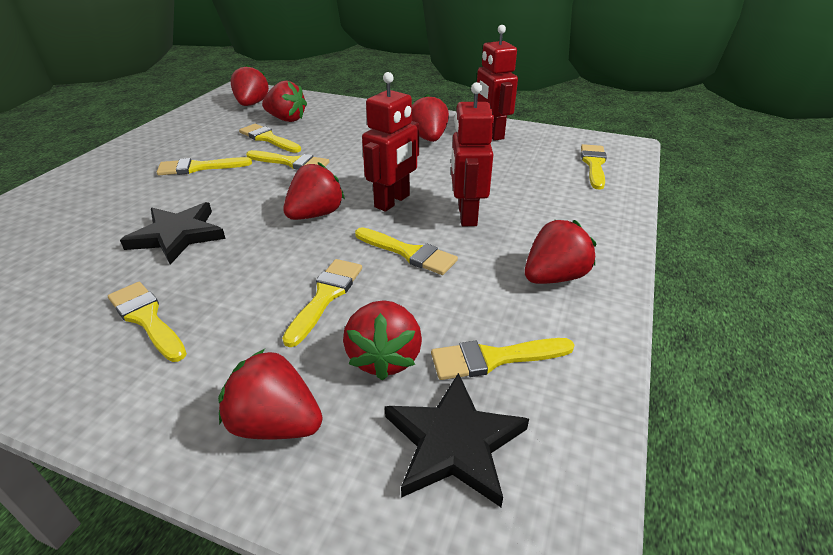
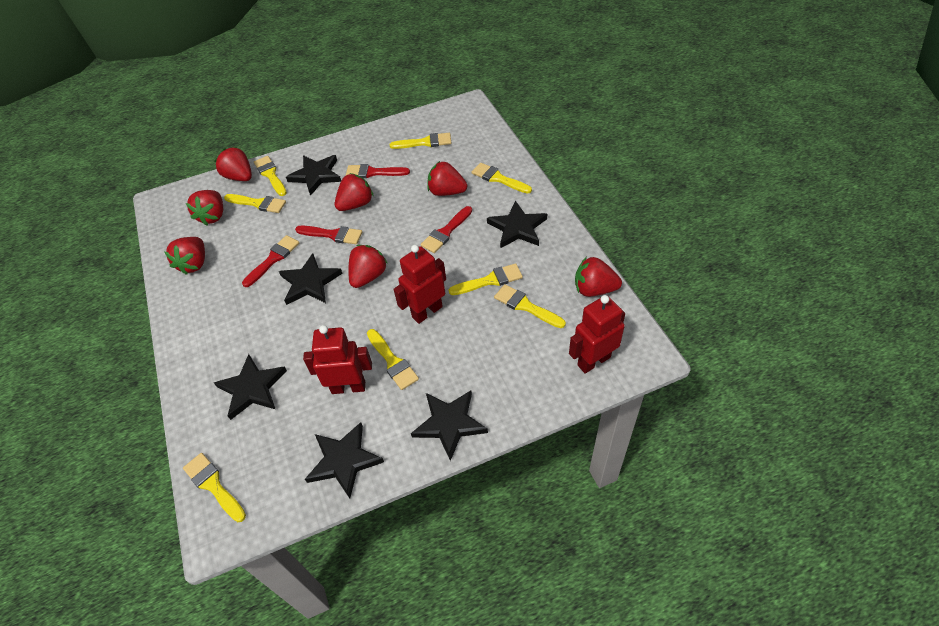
black star: [120,202,226,265] [385,373,529,507] = 2 -> [214,354,287,420] [279,253,343,305] [286,155,341,196] [305,422,384,498] [411,391,488,461] [487,201,547,248] = 6
red brush: none = 0 -> [242,235,299,287] [295,226,362,244] [346,164,410,178] [421,206,472,253] = 4

